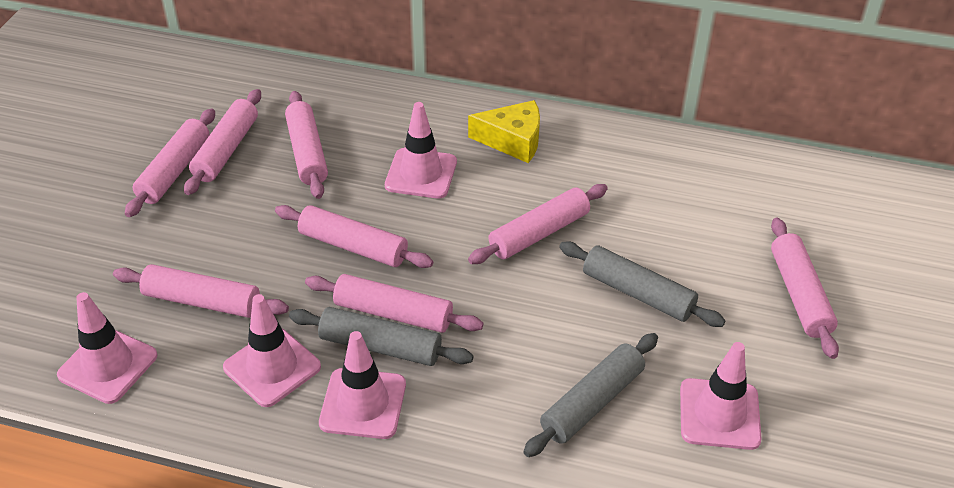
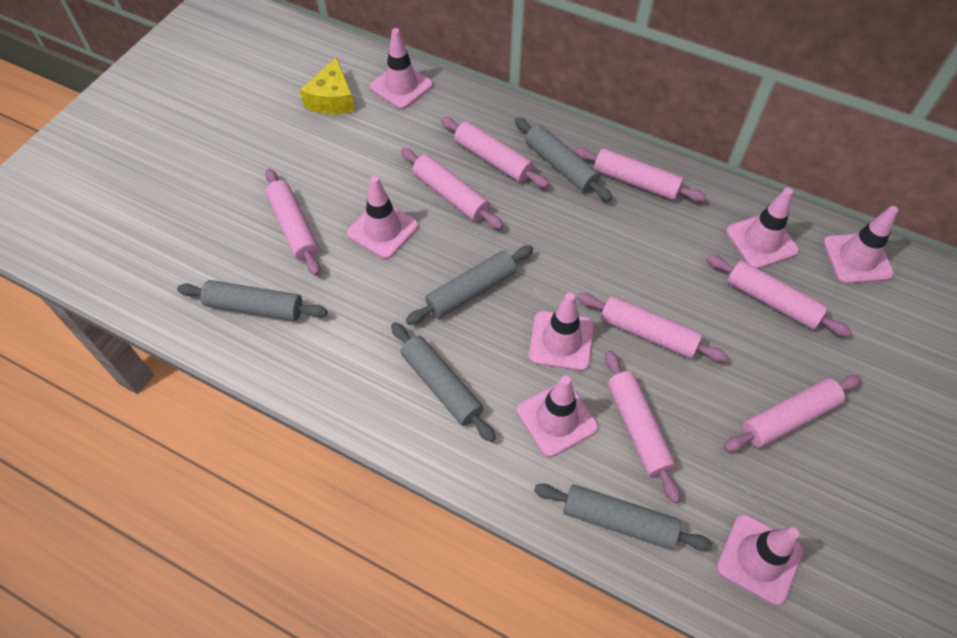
grey rolling pin: [289,307,474,366] [523,333,658,457] [559,242,726,327] = 3 -> [177,280,328,321] [391,322,496,442] [406,245,533,325] [515,117,612,201] [534,484,712,551] = 5
pink traffic cone: [57,292,158,404] [223,294,321,407] [319,331,406,439] [385,102,457,198] [680,342,762,450] = 5 -> [347,176,418,259] [370,28,433,109] [517,375,598,457] [529,293,594,371] [717,514,803,605] [726,188,799,269] [823,206,898,284] = 7

